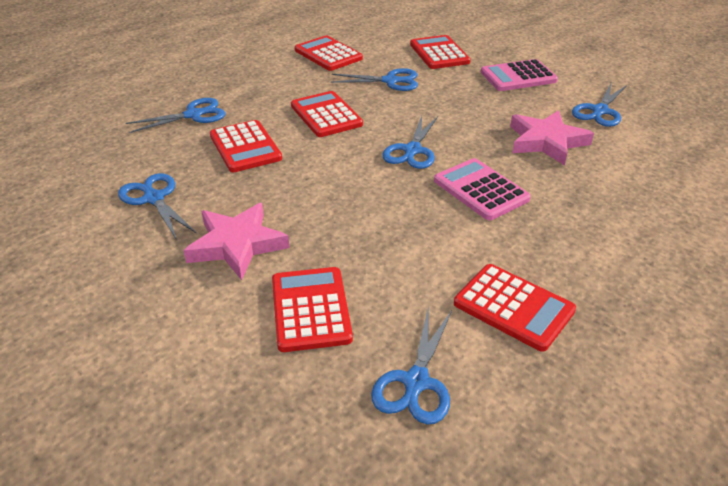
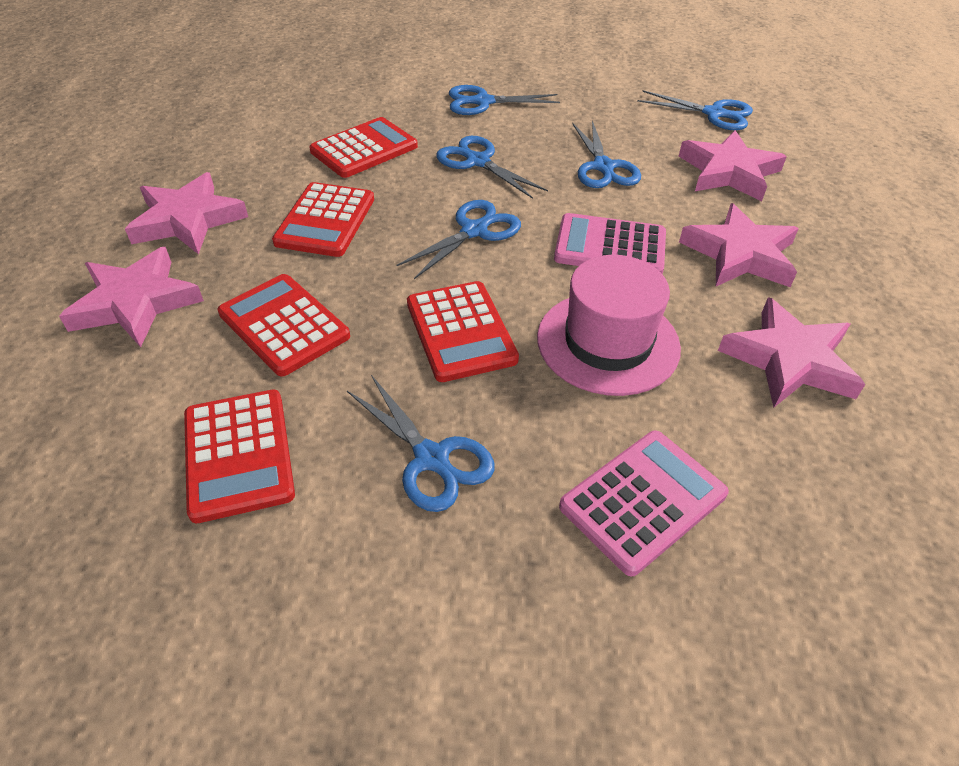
pink hat: none = 0 -> [537,255,681,396] = 1
pink star: [183,203,290,280] [510,110,594,166] = 2 -> [59,247,204,347] [125,172,248,254] [679,130,787,201] [679,203,799,287] [718,297,865,407] = 5
red calculator: [210,120,282,172] [272,267,353,352] [291,91,363,137] [295,35,363,71] [410,35,471,69] [454,264,576,352] = 6 -> [184,390,295,523] [218,274,350,377] [272,182,374,257] [309,117,418,178] [407,281,519,382] = 5

